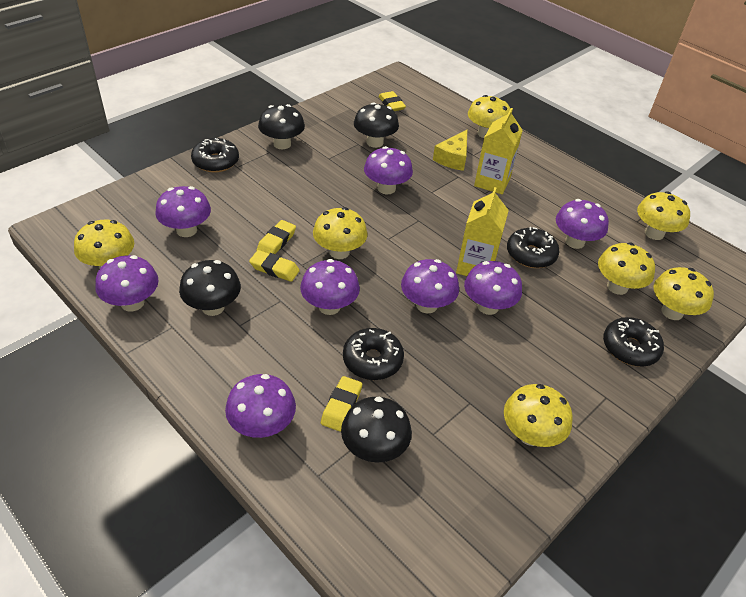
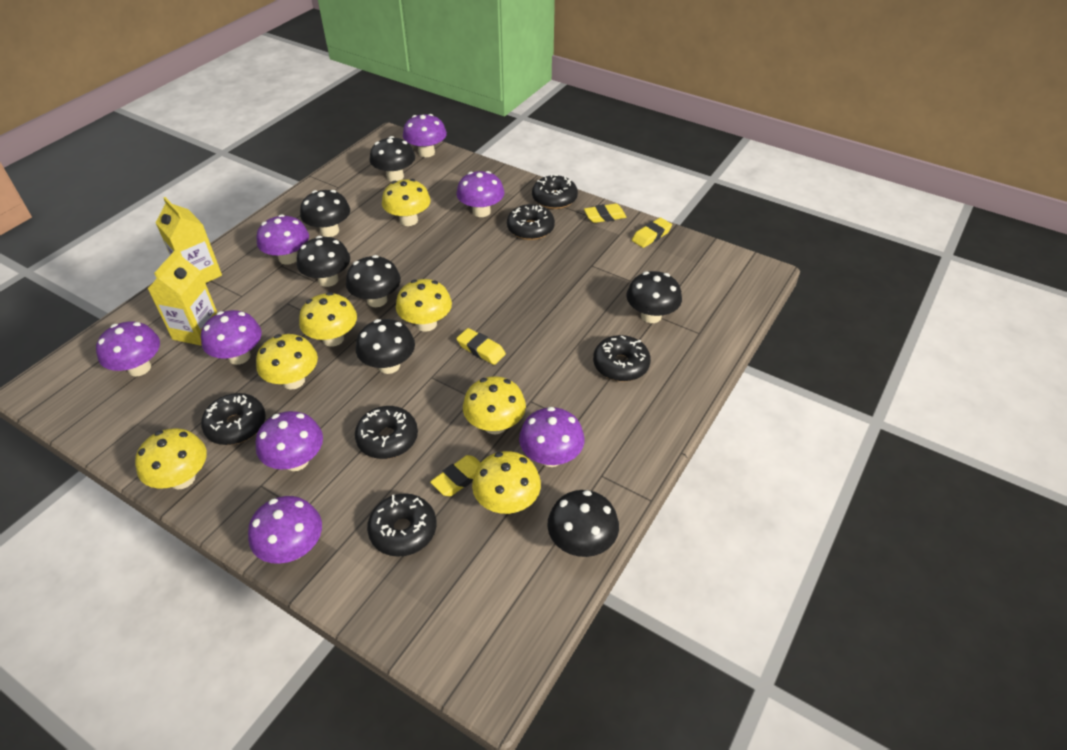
black donut: [191,138,239,172] [343,328,404,380] [507,227,559,268] [603,317,664,367] = 4 -> [201,393,266,445] [355,406,418,459] [367,493,436,557] [507,204,555,240] [532,174,578,209] [593,335,651,382] = 6
black mushroom: [179,260,241,316] [258,104,305,149] [341,397,412,463] [354,102,399,148] = 4 -> [297,236,350,287] [300,190,350,237] [346,255,401,307] [356,319,415,374] [370,136,415,182] [547,490,619,557] [626,271,682,323] = 7
yellow cheese: [433,130,467,171] = 1 -> none = 0

